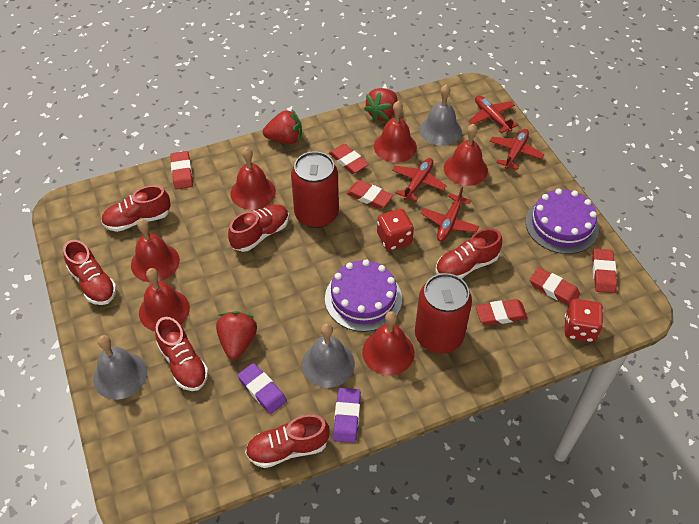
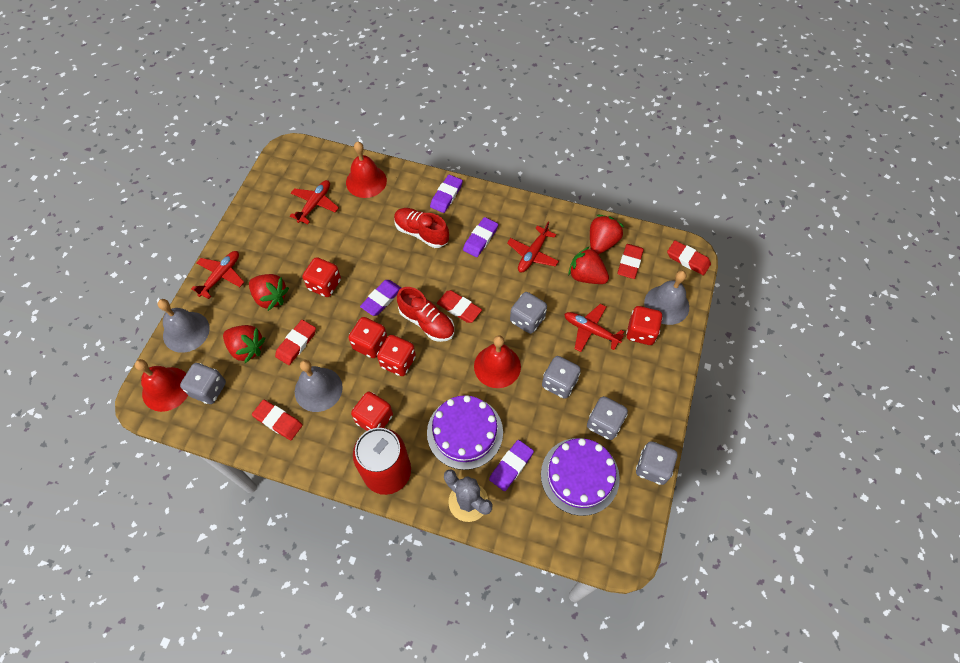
grey cactus: none = 0 -> [444,469,493,522] = 1
grey dice: none = 0 -> [180,363,226,404] [510,292,547,334] [542,356,581,399] [587,396,628,440] [636,441,677,485] = 5
purple eraser: [237,363,287,414] [333,388,361,443] = 2 -> [360,280,401,316] [430,175,463,213] [463,217,498,257] [489,440,534,491] = 4
red bell: [131,219,180,282] [139,268,190,331] [231,147,276,210] [362,311,415,376] [374,101,417,163] [444,124,488,186] = 6 -> [135,359,188,412] [346,141,387,198] [474,335,521,388] = 3
red can: [291,151,339,228] [415,273,472,353] = 2 -> [353,428,411,495] = 1
red dice: [377,209,414,251] [565,299,603,342] = 2 -> [302,257,341,297] [348,317,387,358] [351,392,393,431] [377,335,416,376] [626,306,663,345] = 5
red eraser: [170,151,193,189] [329,144,369,174] [346,180,393,209] [476,299,528,325] [530,267,580,306] [592,249,617,293] = 6 -> [252,400,303,440] [275,320,316,365] [437,290,482,323] [618,244,644,279] [667,240,711,275] = 5
red shoe: [63,240,117,305] [101,185,170,232] [155,317,208,391] [228,204,289,252] [245,414,330,468] [435,228,502,279] = 6 -> [394,208,449,248] [397,287,454,342] = 2
red strawberry: [216,311,257,360] [263,109,302,144] [364,88,398,121] = 3 -> [223,325,265,363] [249,274,289,311] [568,246,609,284] [590,215,624,254] = 4

